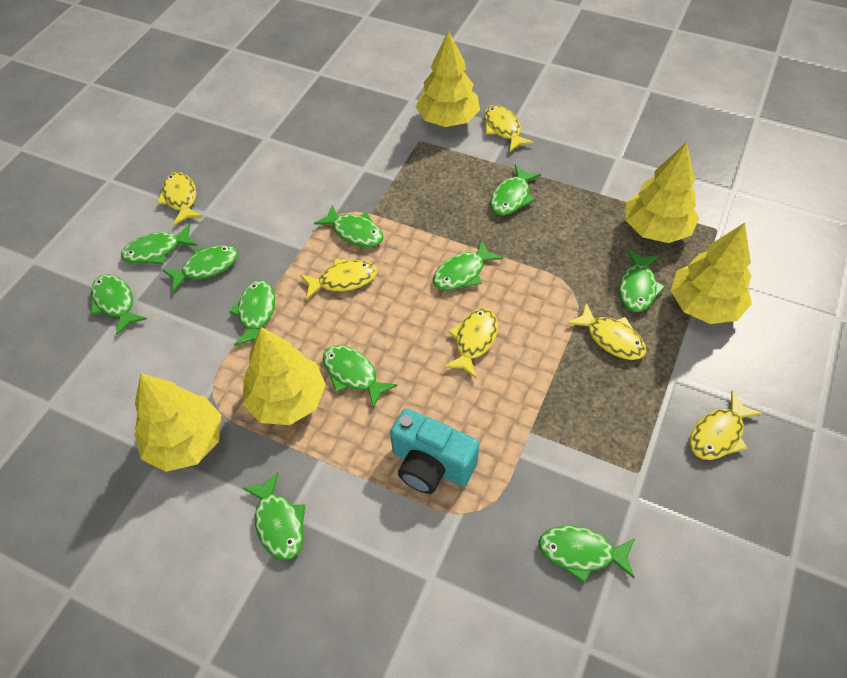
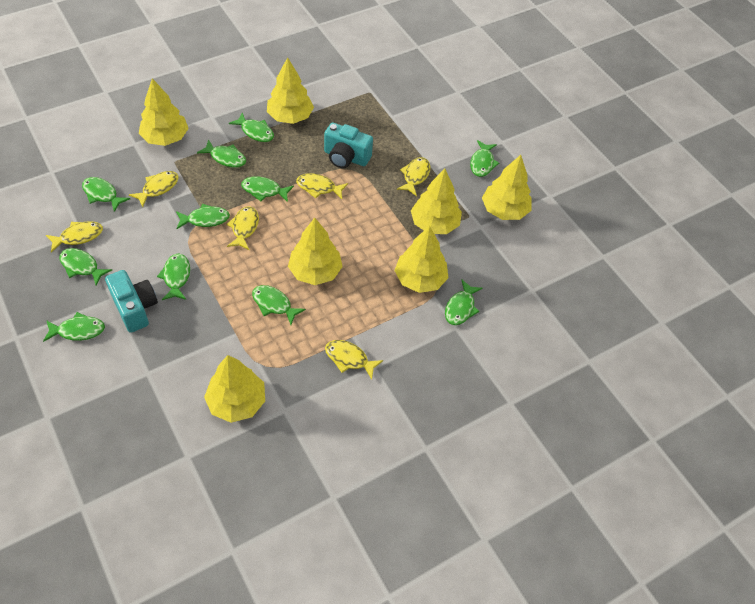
turquoise camera: [390,408,479,494] = 1 -> [105,270,158,333] [324,123,373,168] = 2
yellow tree: [135,373,221,472] [242,327,326,425] [416,30,480,127] [626,142,699,243] [671,223,752,324] = 5 -> [139,78,189,146] [204,355,265,423] [267,57,314,124] [288,218,343,285] [394,226,448,293] [411,169,462,234] [482,155,532,220] = 7

